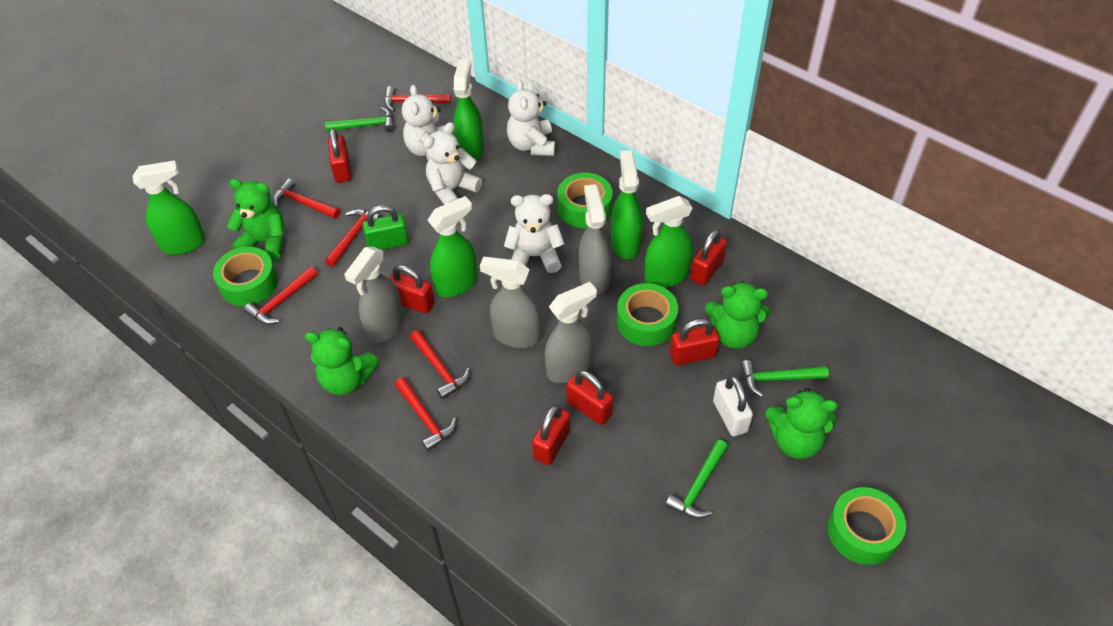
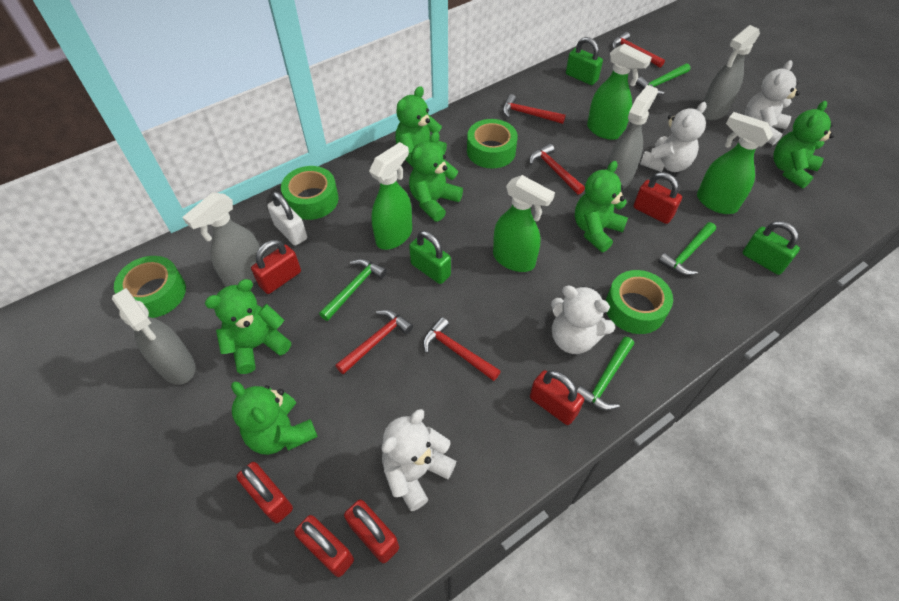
green hammer: [325,107,395,132] [665,439,728,519] [740,360,829,397] = 3 -> [319,259,387,321] [577,337,634,411] [636,63,690,95] [658,222,716,275] = 4
green padlock: [362,205,409,250] = 1 -> [409,231,451,284] [566,37,603,85] [743,221,800,275] = 3
green spray bottle: [133,160,206,255] [427,196,478,297] [453,59,484,161] [611,150,643,259] [645,196,693,288] = 5 -> [369,142,412,250] [493,175,555,272] [587,44,652,140] [697,112,773,214] = 4
green teddy bear: [227,179,284,261] [304,327,380,395] [705,281,770,349] [765,388,838,459] = 4 -> [205,279,291,374] [231,382,318,455] [395,86,447,168] [409,132,463,222] [575,161,628,252] [773,101,834,189] = 6
red hammer: [244,266,318,325] [273,178,340,219] [325,209,382,267] [384,86,451,112] [395,377,457,451] [410,330,470,399] = 6 -> [335,310,413,374] [423,317,501,381] [503,94,566,124] [529,143,585,195] [612,32,665,67] = 5

